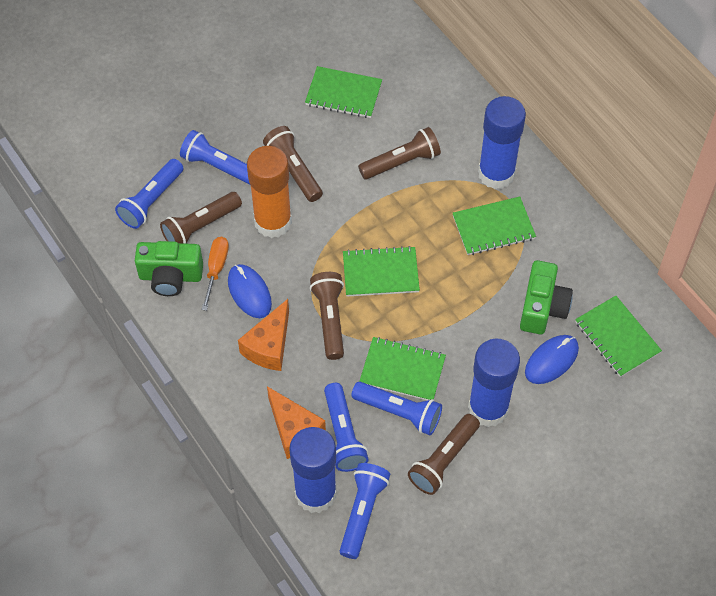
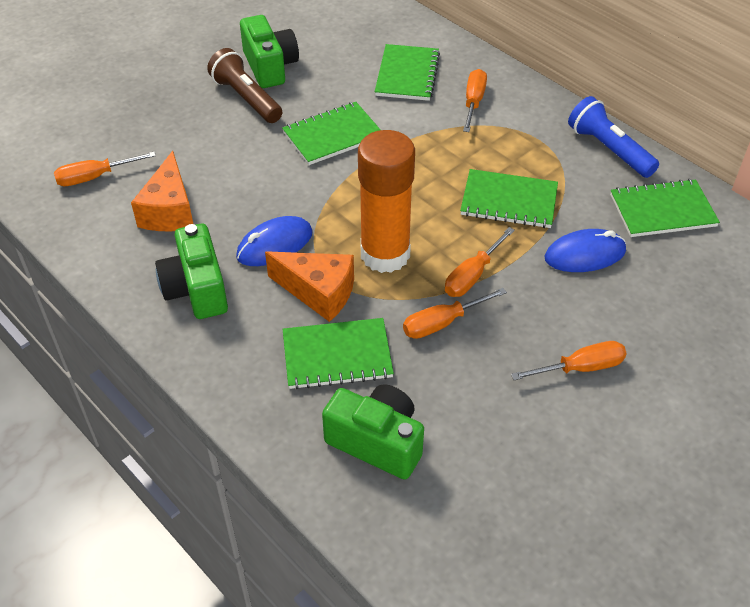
blue flashlight: [115,159,183,229] [180,130,250,185] [324,383,369,472] [340,463,390,559] [351,382,442,435] = 5 -> [568,96,659,178] = 1
blue glue stick: [289,427,336,513] [468,339,520,427] [478,96,526,189] = 3 -> none = 0
brown flashlight: [160,192,242,244] [263,126,323,202] [310,272,344,360] [358,127,441,180] [408,414,480,495] = 5 -> [207,48,282,123] = 1
green camera: [135,241,203,296] [520,260,573,334] = 2 -> [155,224,228,319] [240,15,299,88] [322,384,424,480] = 3
orange screwdriver: [201,237,229,311] = 1 -> [54,152,156,186] [403,288,507,339] [445,227,515,297] [463,69,487,132] [511,341,627,380] = 5

